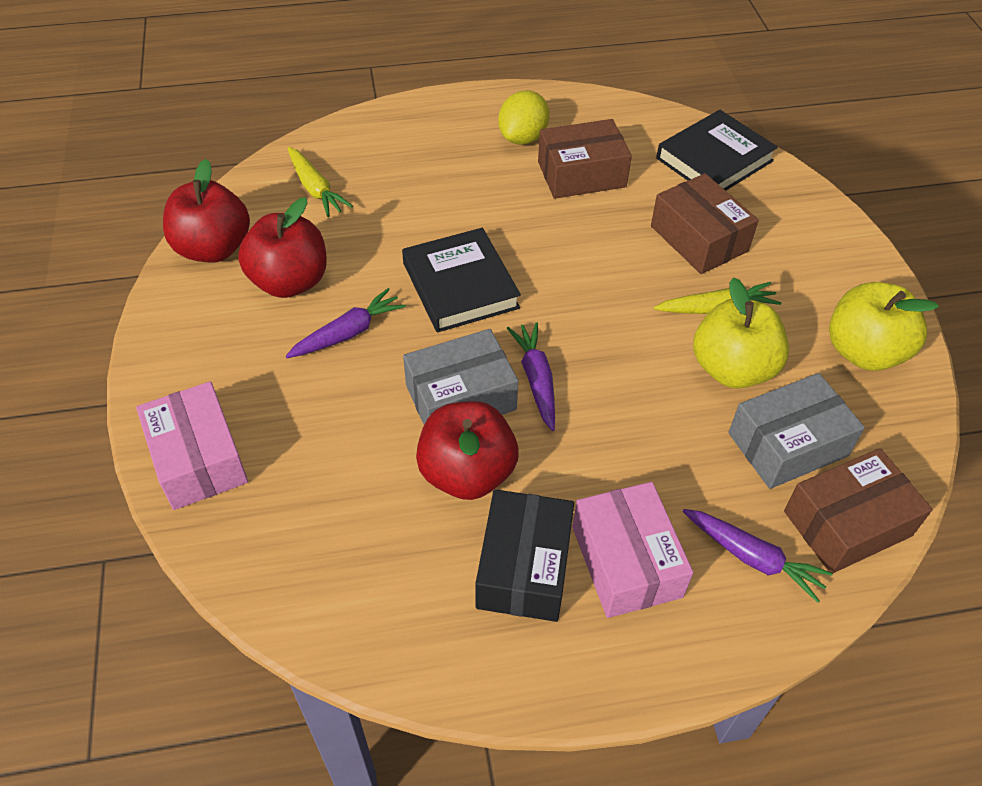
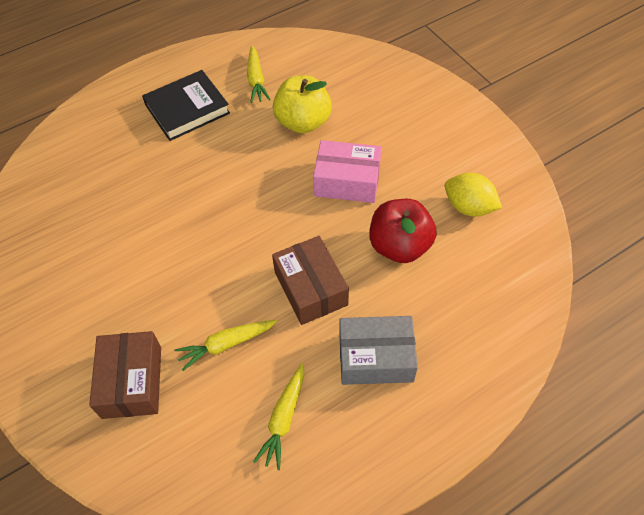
black book: [402,228,521,333] [656,110,778,191] = 2 -> [142,70,230,141] = 1
black box: [476,489,574,622] = 1 -> none = 0
brown box: [538,119,632,199] [651,173,759,274] [784,448,933,573] = 3 -> [89,331,161,419] [272,236,349,325] = 2
grey box: [403,329,518,424] [728,373,865,489] = 2 -> [339,316,418,385] = 1
pink box: [136,381,248,510] [572,482,693,618] = 2 -> [313,140,382,203] = 1
purple carrot: [286,288,406,358] [507,322,555,431] [683,509,833,603] = 3 -> none = 0
red apple: [163,159,250,262] [238,197,327,298] [416,401,518,500] = 3 -> [369,199,437,263] = 1
yellow apple: [693,277,789,389] [829,282,939,371] = 2 -> [273,75,332,134] = 1
yellow carrot: [288,147,353,217] [654,282,781,314] = 2 -> [174,320,277,371] [247,45,271,103] [253,363,304,470] = 3

